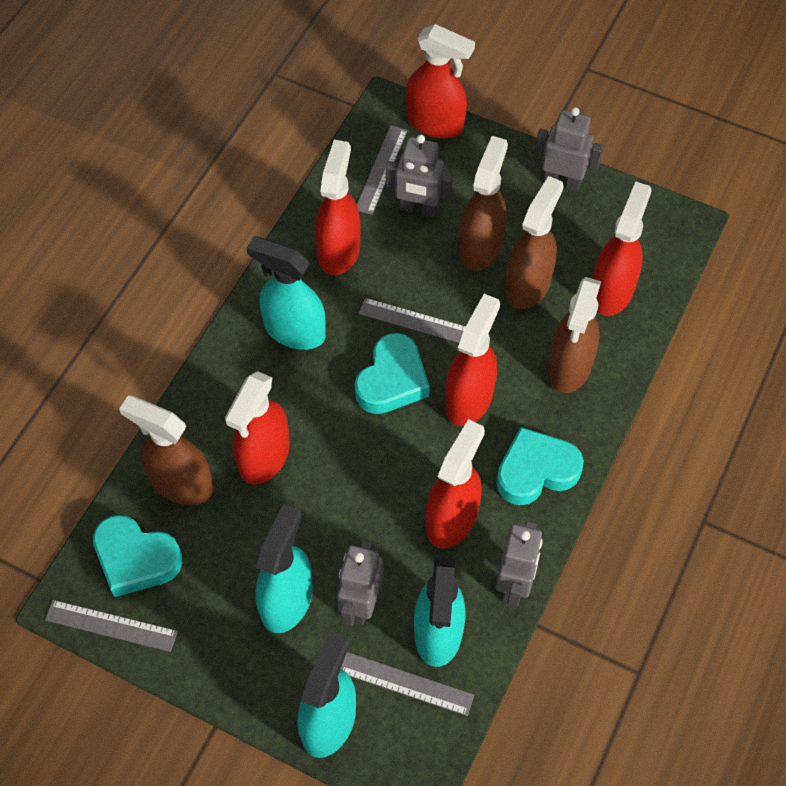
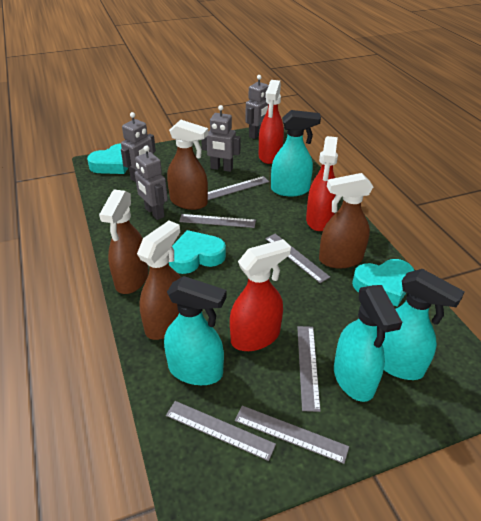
grey ruler: [45,600,178,652] [341,652,474,716] [357,125,408,215] [359,298,466,343] = 4 -> [166,401,276,461] [179,214,256,228] [208,176,269,200] [235,406,349,464] [265,234,330,283] [297,326,321,412] = 6
red spray bottle: [225,371,290,485] [315,140,360,275] [406,24,475,139] [426,419,485,549] [445,294,500,426] [593,181,652,316] = 6 -> [230,239,291,351] [259,80,284,164] [306,136,338,231] = 3

